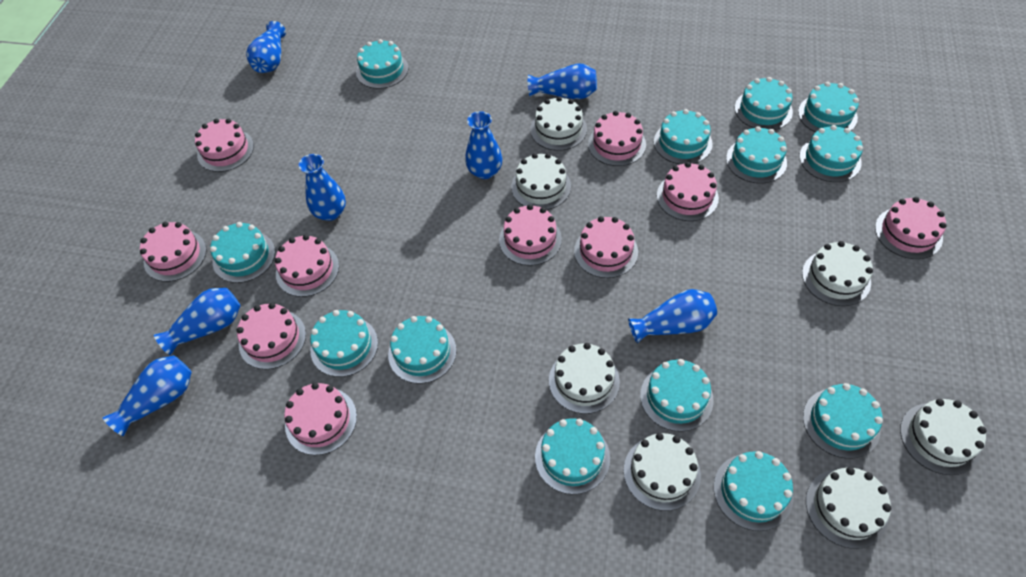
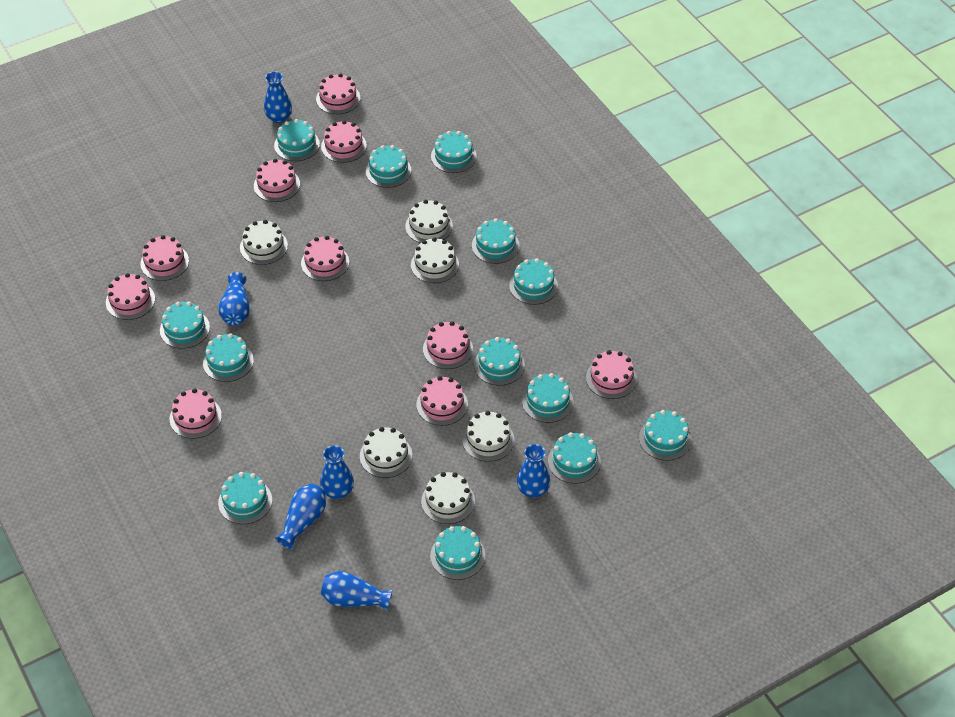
blue vase: [103,355,192,436] [154,288,241,355] [246,21,286,73] [299,154,346,221] [465,111,502,179] [528,63,597,99] [628,289,717,343] = 7 -> [218,272,250,326] [264,71,292,123] [275,484,326,549] [320,445,354,499] [321,571,392,611] [517,444,550,498] = 6
white cake: [511,153,571,210] [530,96,587,151] [549,343,620,414] [624,433,701,511] [802,241,873,306] [806,467,891,549] [900,399,986,475] = 7 -> [240,220,288,265] [360,427,412,478] [405,200,453,243] [411,237,459,283] [421,472,475,524] [462,411,515,462] = 6

